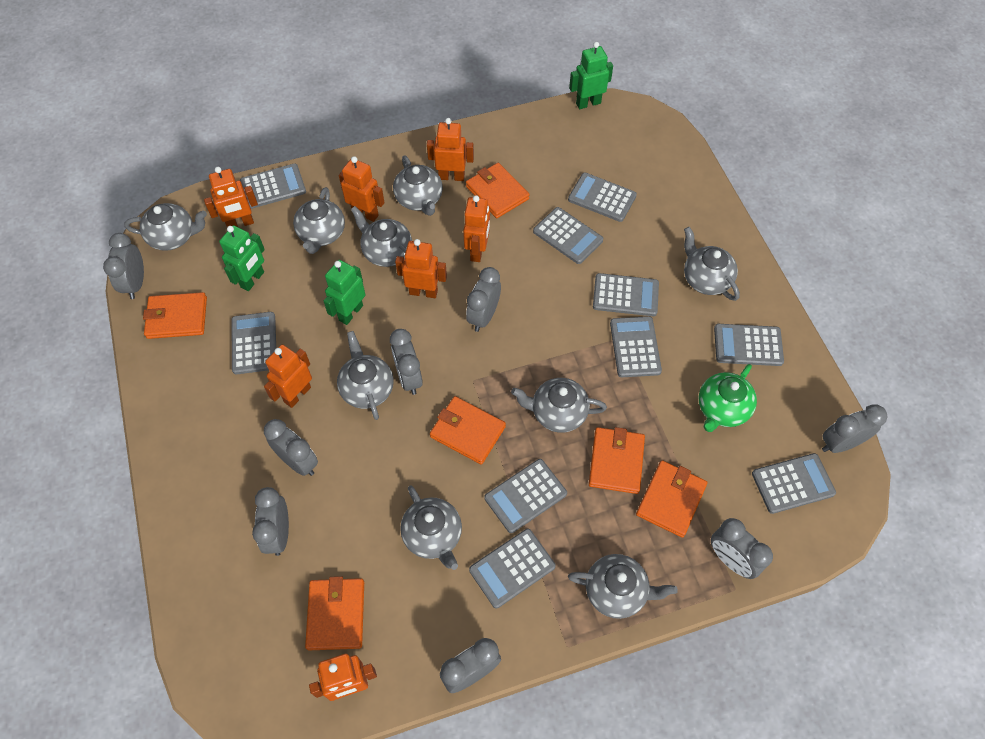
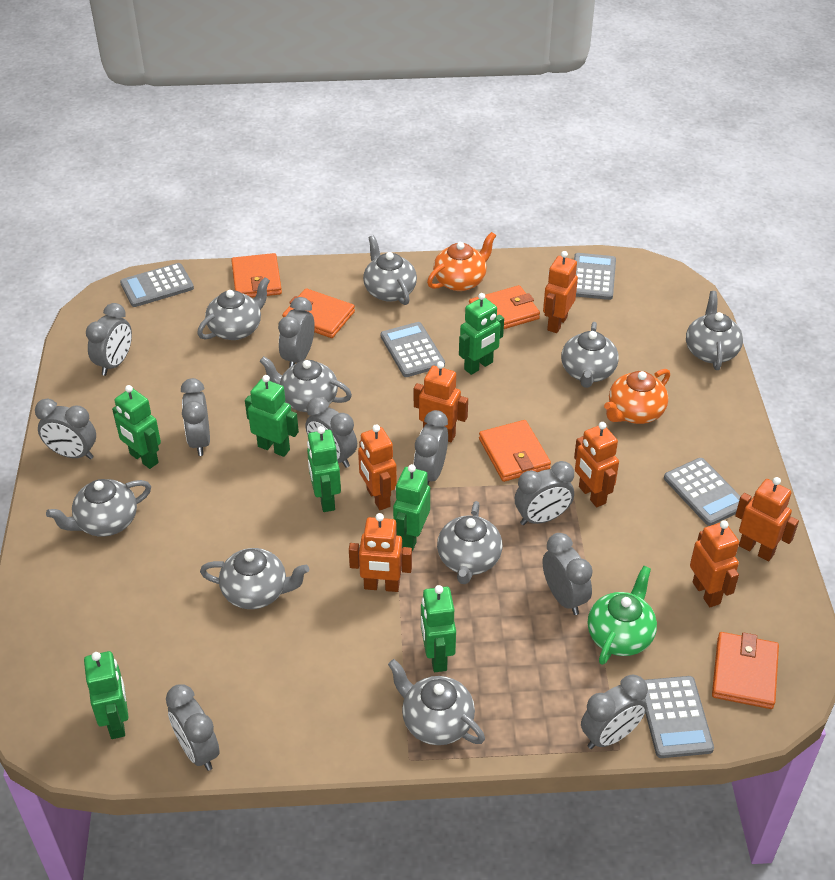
green robot: [219,225,265,291] [324,260,365,325] [569,42,613,109] = 3 -> [84,651,129,739] [112,385,161,469] [245,375,299,457] [307,426,341,512] [393,464,430,551] [421,585,456,672] [459,293,504,375] = 7
grey calculator: [232,312,276,374] [240,163,306,209] [469,529,556,609] [484,459,567,533] [533,207,603,264] [568,173,637,222] [593,273,659,316] [610,316,662,377] [714,324,784,366] [752,453,836,514] = 10 -> [120,263,194,307] [381,322,445,377] [574,253,616,300] [644,676,714,758] [664,458,741,526] = 5
grey clock: [103,233,144,299] [252,487,289,556] [264,419,318,476] [390,329,423,395] [440,638,501,693] [466,267,501,332] [711,518,773,579] [822,404,888,453] = 8 -> [35,399,96,459] [86,303,132,376] [166,684,220,771] [181,378,210,456] [278,297,315,368] [306,397,357,468] [414,410,448,485] [515,461,574,525] [542,533,593,615] [581,675,648,749] = 10
orange teapot: none = 0 -> [427,232,496,291] [604,369,670,424] = 2
orange wallet: [143,292,207,339] [305,576,364,650] [430,396,506,465] [466,163,530,218] [589,427,645,494] [636,460,707,538] = 6 -> [231,253,282,298] [282,288,355,338] [469,285,540,329] [479,420,551,482] [712,632,779,709] = 5

